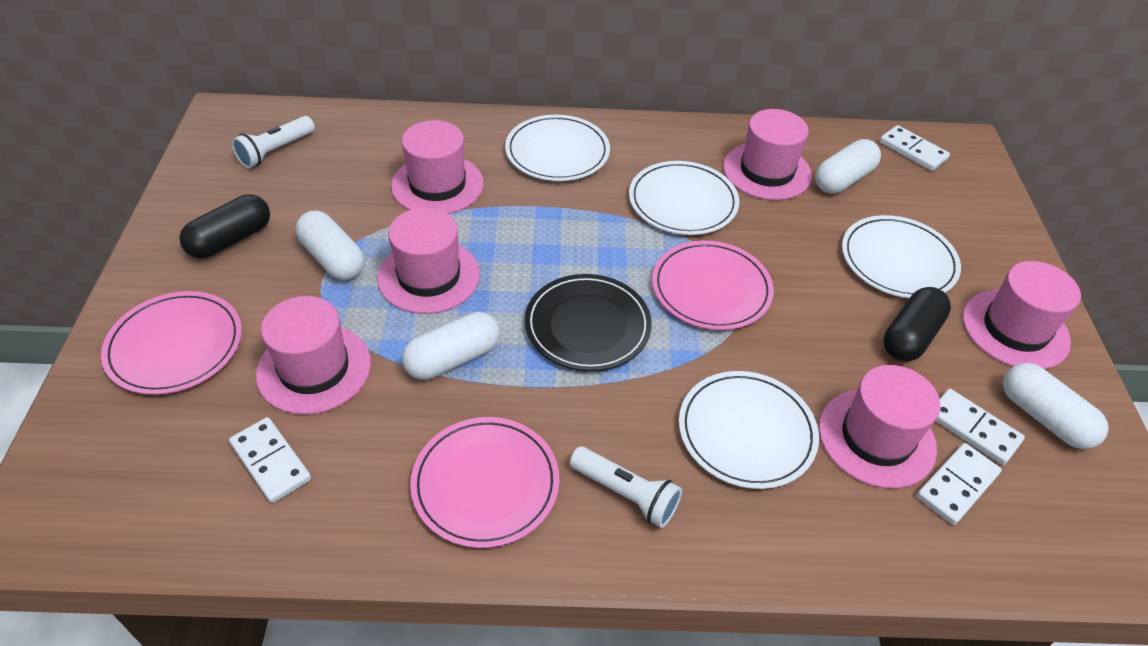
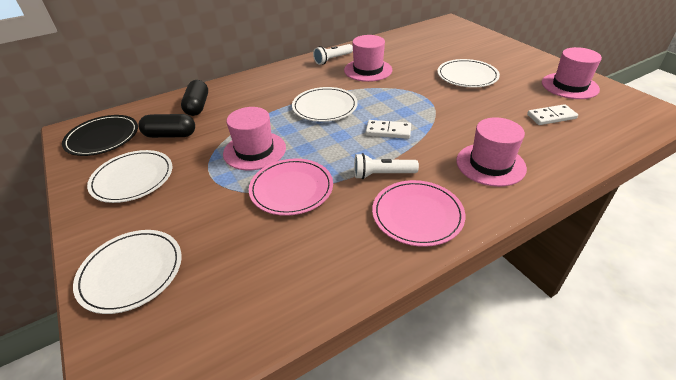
pink hat: [256,296,371,415] [377,208,480,314] [391,120,484,214] [723,109,812,200] [819,365,940,489] [963,261,1081,369] = 6 -> [223,107,286,170] [344,35,392,82] [456,117,527,187] [542,47,602,99] = 4
pink plate: [101,291,242,395] [410,417,559,548] [652,241,774,330] = 3 -> [249,159,333,216] [372,180,465,247] = 2
white capsule: [296,211,364,280] [402,312,500,380] [815,139,881,194] [1003,363,1109,449] = 4 -> none = 0
white domino: [229,417,311,503] [879,125,950,171] [916,443,1002,525] [935,389,1025,465] = 4 -> [366,120,411,139] [527,104,578,125] = 2

